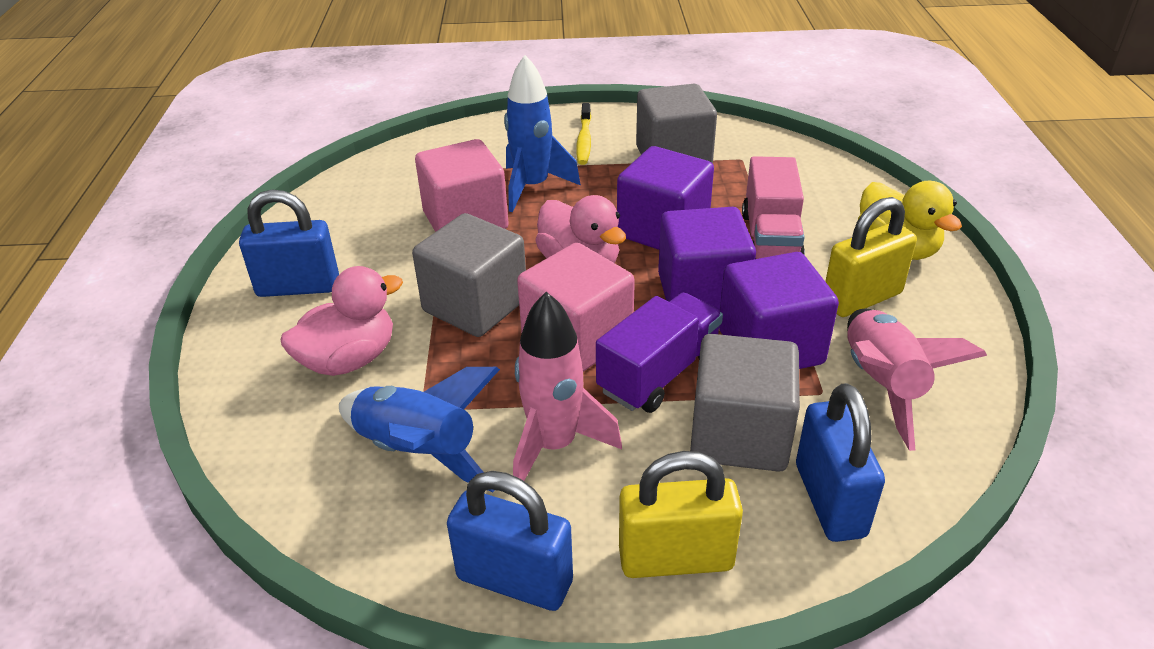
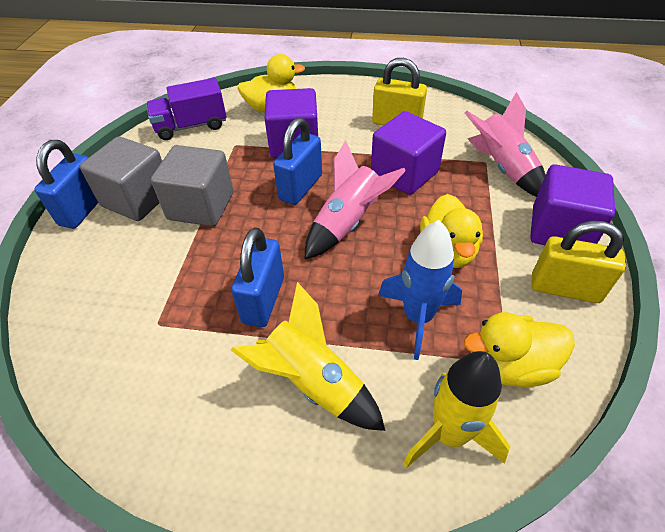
blue rocket: [339,367,500,492] [504,55,581,212] = 2 -> [378,220,462,360] = 1
grey cube: [412,213,526,337] [636,84,717,163] [690,334,800,472] = 3 -> [80,136,162,221] [151,145,233,226] = 2
pink cube: [415,139,509,232] [517,243,635,372] = 2 -> none = 0
pink duck: [281,266,403,376] [535,195,626,263] = 2 -> none = 0
pink truck: [742,156,805,259] = 1 -> none = 0
yellow duck: [858,181,962,260] = 1 -> [237,54,305,112] [420,194,483,268] [464,312,575,387] = 3
yellow rocket: none = 0 -> [230,282,385,431] [403,351,510,468] = 2
yellow toothbrush: [576,103,591,165] = 1 -> none = 0

